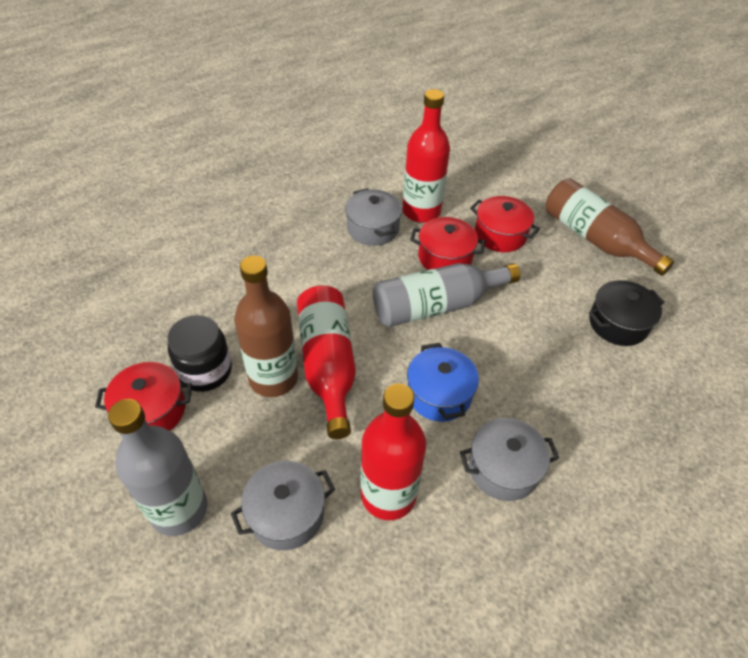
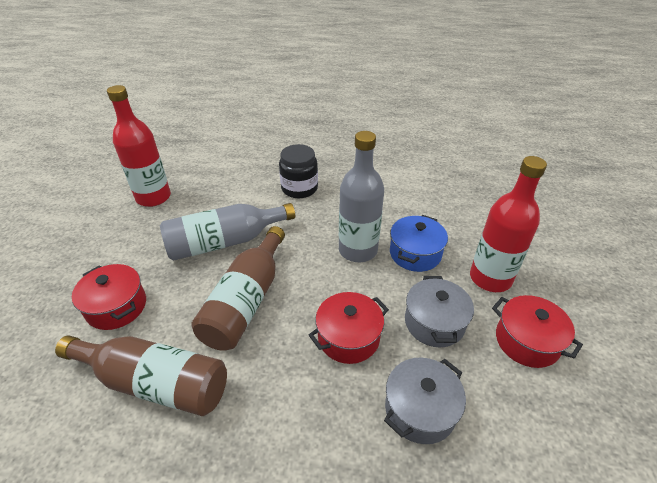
black pot: [589,280,665,346] = 1 -> none = 0
grey pot: [231,461,335,550] [345,188,402,246] [460,418,559,501] = 3 -> [384,358,466,444] [405,276,474,347] = 2
red bottle: [297,285,356,439] [361,384,426,520] [402,89,450,223] = 3 -> [107,85,171,207] [470,156,547,292] = 2

